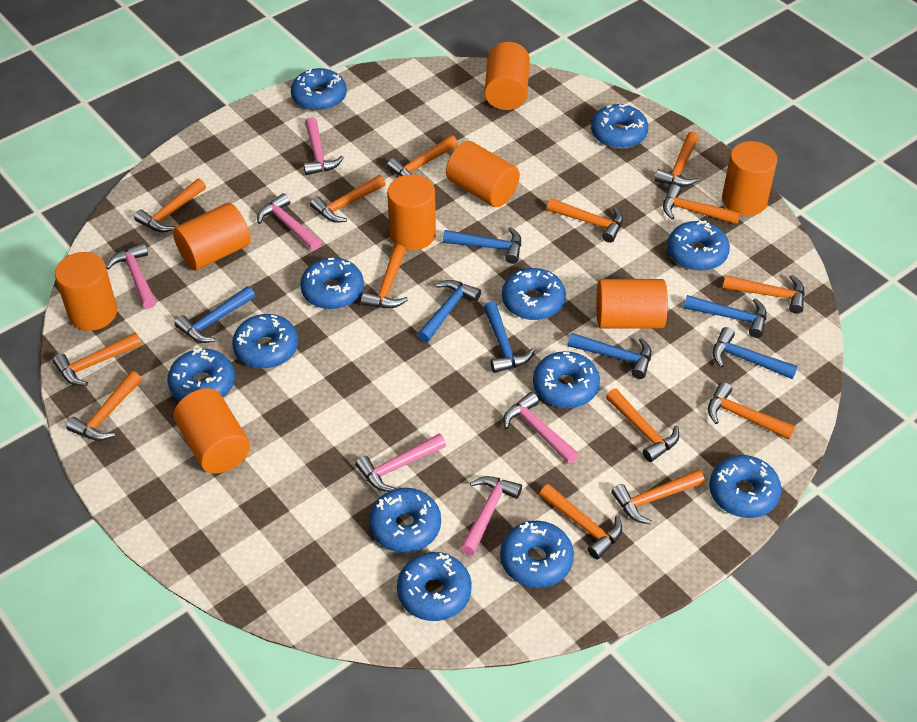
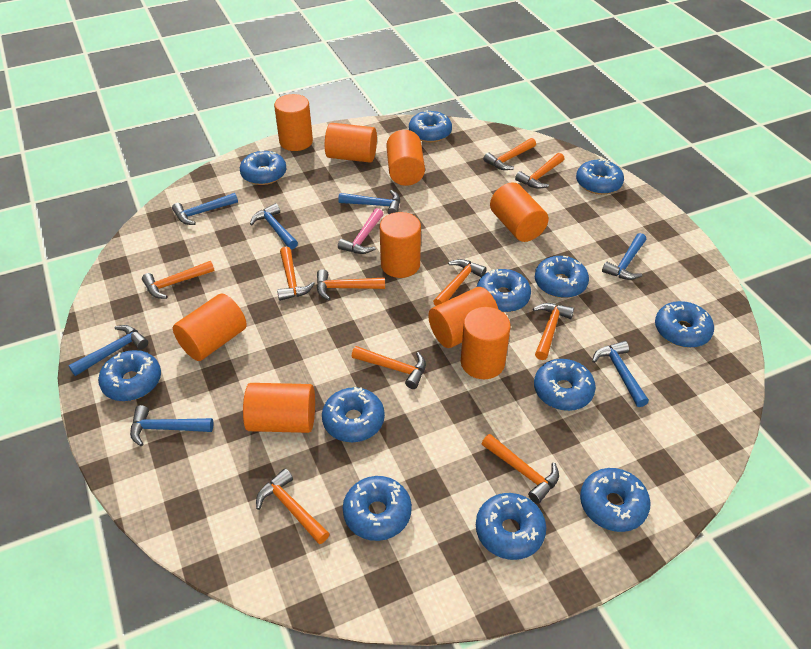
orange cylinder: [55,252,117,331] [173,203,251,270] [174,388,250,474] [387,174,436,251] [446,141,520,207] [484,42,530,110] [597,279,668,329] [722,141,777,216] = 8 -> [173,294,247,361] [243,383,315,433] [274,94,313,151] [325,123,377,163] [380,212,421,278] [386,130,425,186] [428,287,499,348] [461,307,511,379] [490,182,549,242] = 9
orange hammer: [53,333,141,386] [66,371,142,441] [134,179,206,232] [310,175,386,223] [361,244,408,308] [387,135,458,176] [539,484,622,559] [547,198,623,243] [606,389,679,462] [611,470,705,524] [655,132,699,187] [663,184,741,224] [708,382,795,439] [723,275,805,314] = 14 -> [142,261,215,299] [256,469,330,544] [277,247,315,301] [317,269,385,300] [352,346,426,389] [433,259,487,306] [482,434,559,504] [483,138,536,170] [515,153,564,189] [533,303,574,360] = 10
pink hammer: [106,243,156,309] [257,193,321,250] [303,117,344,175] [355,434,446,492] [460,476,522,555] [503,392,579,464] = 6 -> [338,208,383,254] = 1

